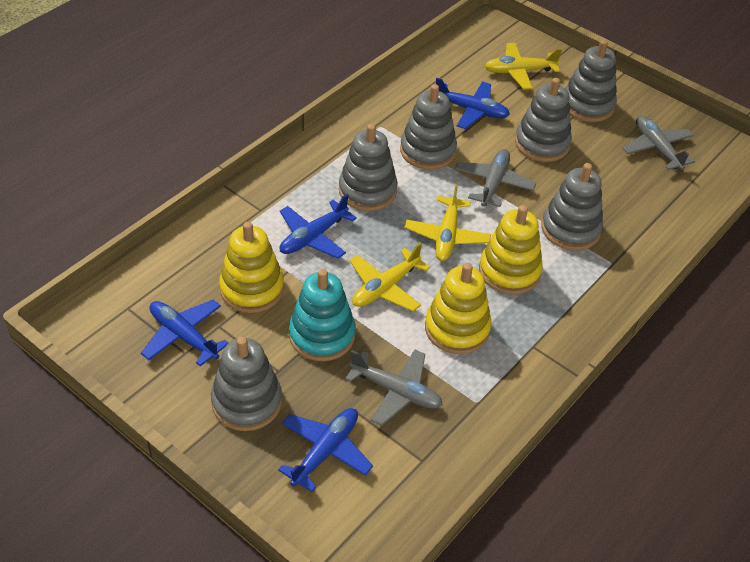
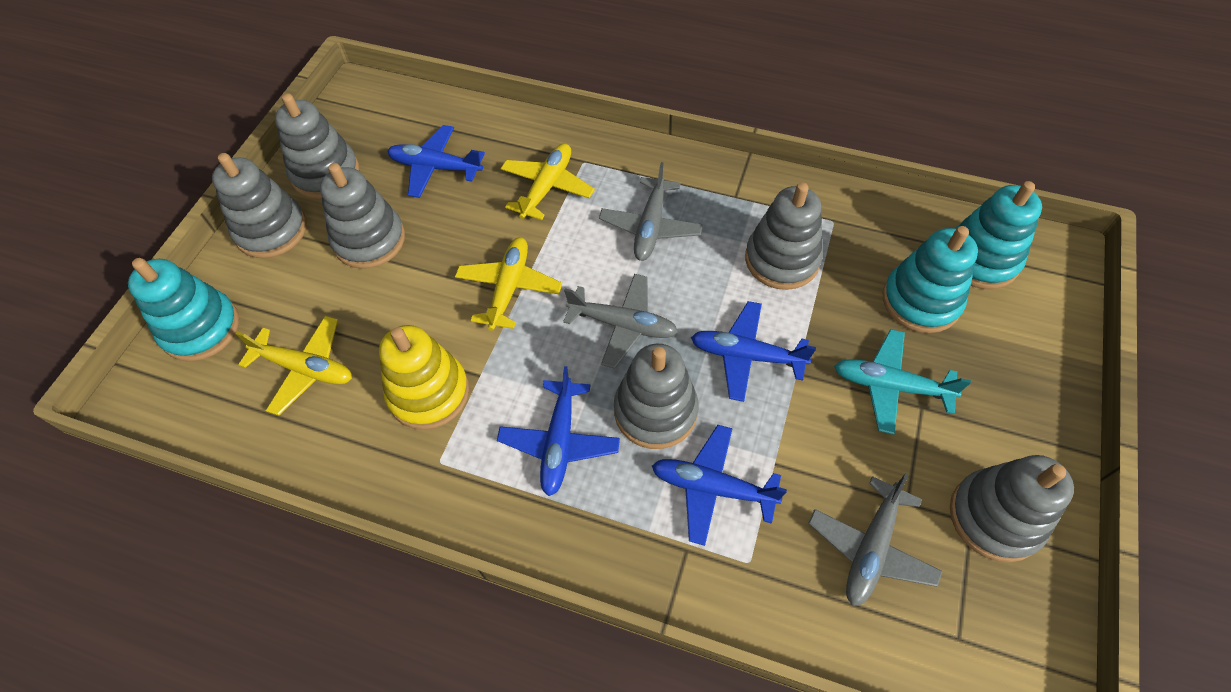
turquoise plane: none = 0 -> [834,329,971,435] = 1
turquoise stacking toy: [289,269,356,361] = 1 -> [128,258,239,361] [883,226,978,333] [954,181,1042,289] = 3
yellow stacking toy: [219,222,284,313] [425,263,491,354] [479,205,543,295] = 3 -> [379,325,469,430] = 1

